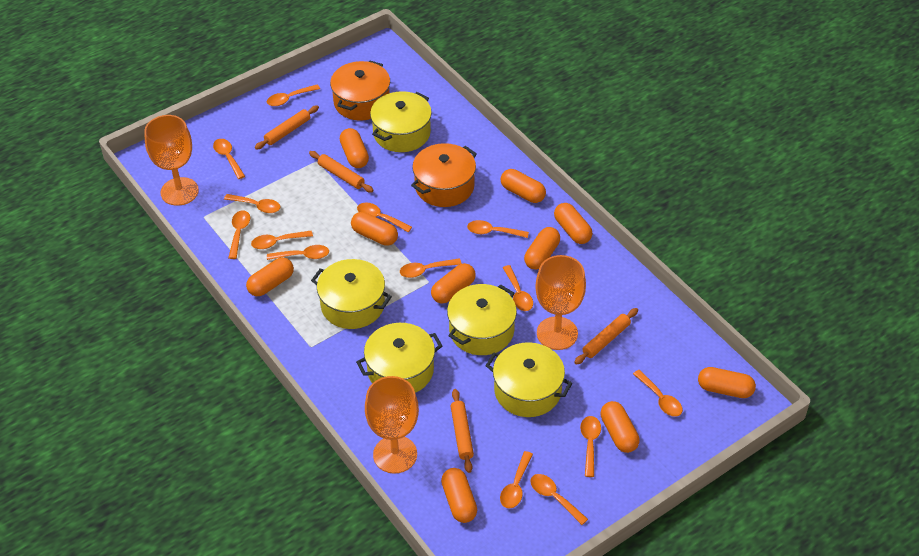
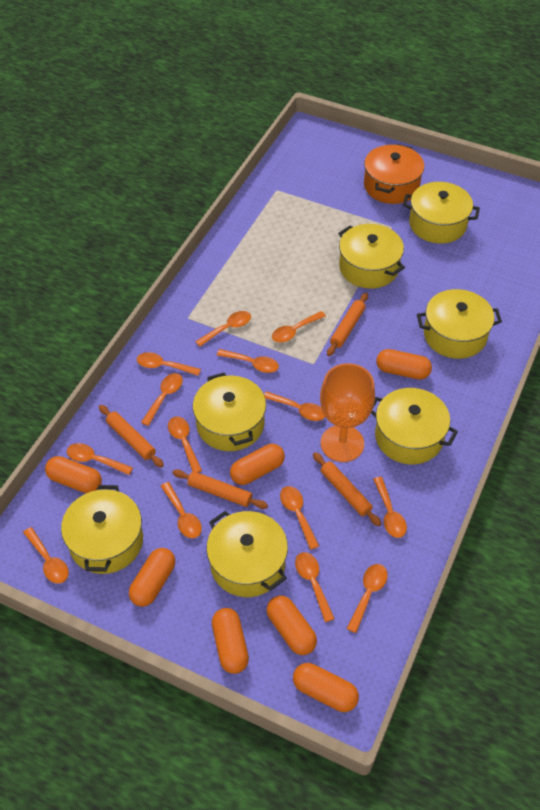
orange capsule: [246,257,294,296] [340,128,369,168] [351,212,398,246] [431,263,476,304] [441,468,477,523] [500,169,546,203] [524,227,560,269] [554,203,592,244] [601,401,640,453] [698,367,756,398] = 10 -> [45,456,102,493] [129,548,175,607] [212,608,249,674] [230,444,285,485] [267,596,317,655] [293,663,359,712] [376,349,432,380] = 7
orange goblet: [144,115,199,206] [365,376,419,474] [535,255,586,350] = 3 -> [320,363,375,462] = 1
orange pot: [330,60,390,121] [411,143,477,207] = 2 -> [364,144,424,204] = 1
yellow pot: [311,259,392,329] [356,323,442,393] [370,91,432,152] [447,284,517,355] [485,342,572,417] = 5 -> [61,485,143,574] [193,372,266,451] [206,511,288,597] [338,224,405,289] [371,388,458,464] [403,182,480,244] [417,289,502,359] = 7

